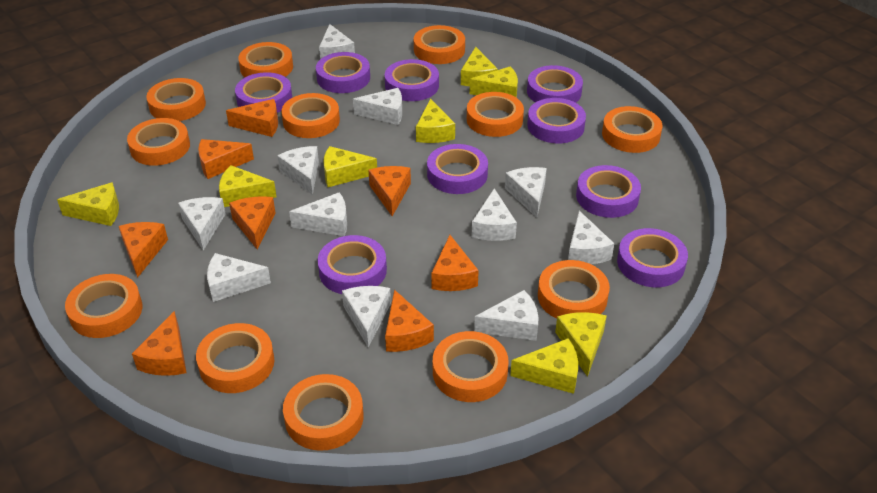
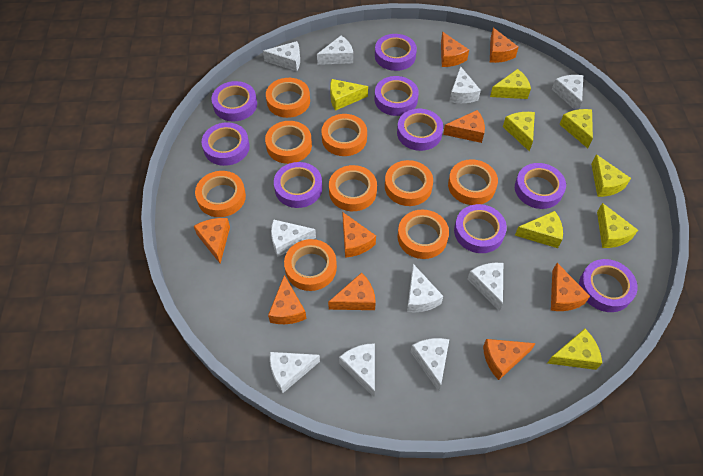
orange cheese: [119,222,168,278] [132,311,187,376] [198,139,254,179] [226,99,278,137] [229,196,275,250] [368,166,411,216] [385,289,434,352] [431,235,479,291] = 8 -> [194,218,230,263] [268,275,307,324] [328,272,376,310] [343,212,376,258] [441,32,469,67] [443,110,485,143] [483,339,536,380] [490,28,519,63] [551,263,590,311] = 9
orange tape: [65,274,142,338] [127,118,190,166] [146,78,206,121] [196,323,275,393] [238,42,293,77] [281,93,340,138] [283,374,364,451] [414,25,465,64] [433,331,509,402] [467,92,524,137] [538,260,610,319] [602,106,662,153] = 12 -> [195,171,246,217] [265,121,312,164] [266,78,310,118] [284,239,337,291] [321,114,367,156] [329,165,377,211] [385,160,433,206] [398,209,449,259] [448,159,498,205] = 9
white cheese: [178,197,226,251] [207,253,271,302] [277,146,319,195] [289,192,347,236] [319,24,355,59] [342,286,391,348] [353,88,402,125] [472,188,517,241] [474,290,538,341] [505,167,547,218] [568,211,614,265] = 11 -> [263,41,300,71] [270,352,320,394] [271,219,316,257] [317,36,353,65] [339,343,375,397] [407,264,443,312] [411,338,449,391] [450,66,481,103] [467,263,503,311] [552,75,583,110] = 10

